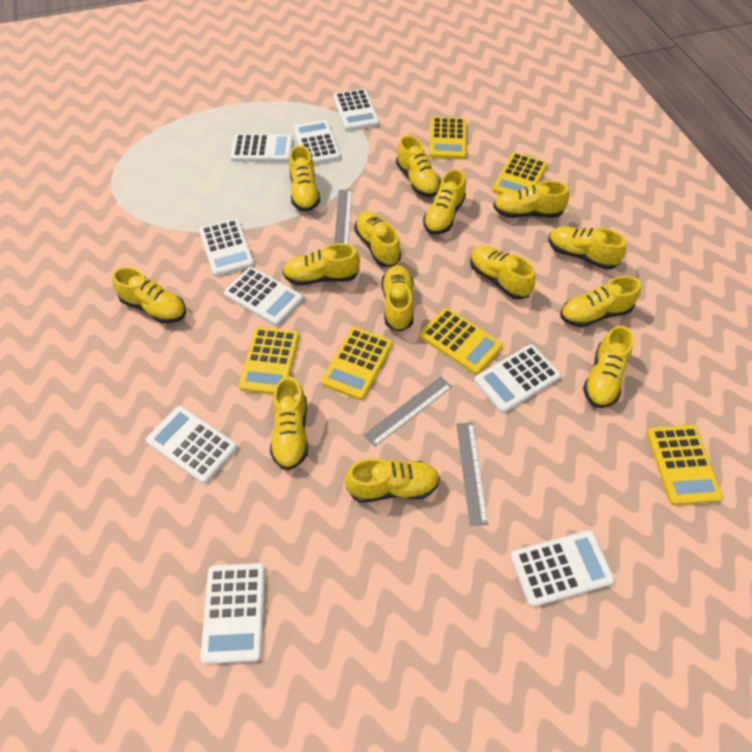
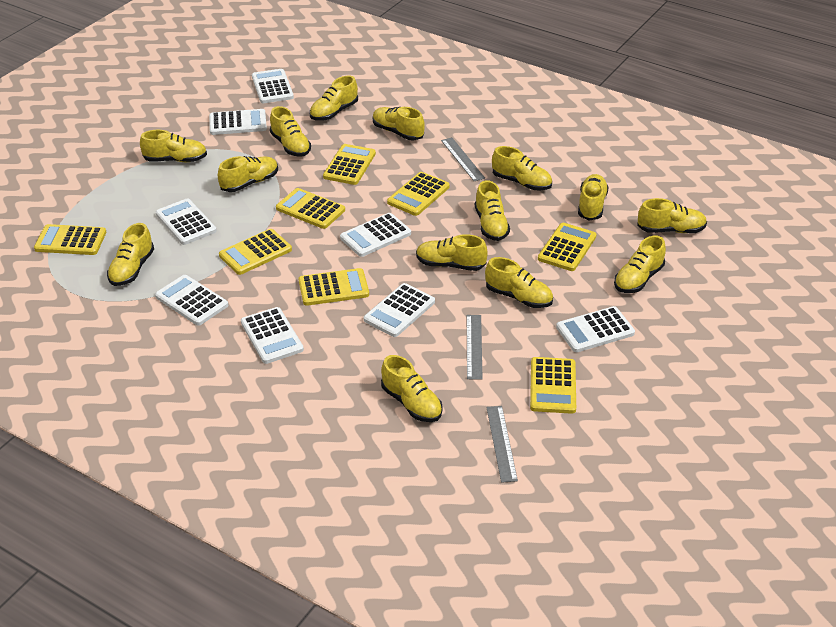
white calculator: [146,406,238,484] [199,219,254,277] [200,563,265,664] [224,267,303,326] [230,134,293,162] [293,120,341,164] [333,89,379,131] [474,345,561,413] [510,530,615,607] = 9 -> [155,275,228,326] [156,199,217,245] [209,109,267,135] [241,307,304,364] [252,69,294,103] [340,213,411,257] [364,283,435,337] [556,306,635,352] = 8
yellow calculator: [239,327,299,395] [321,327,392,400] [419,308,503,375] [429,117,467,159] [492,152,547,195] [646,425,723,505] = 6 -> [34,224,106,255] [219,229,292,275] [276,188,345,229] [298,268,369,306] [323,144,376,185] [387,172,450,216] [530,357,576,414] [538,223,597,271] = 8

